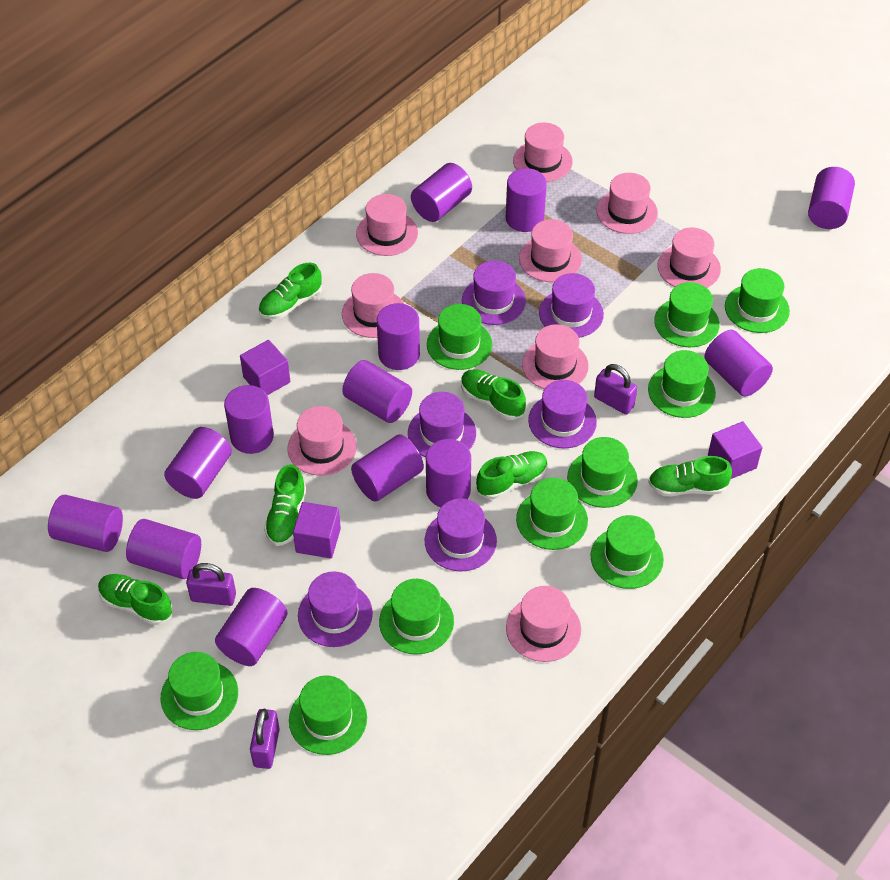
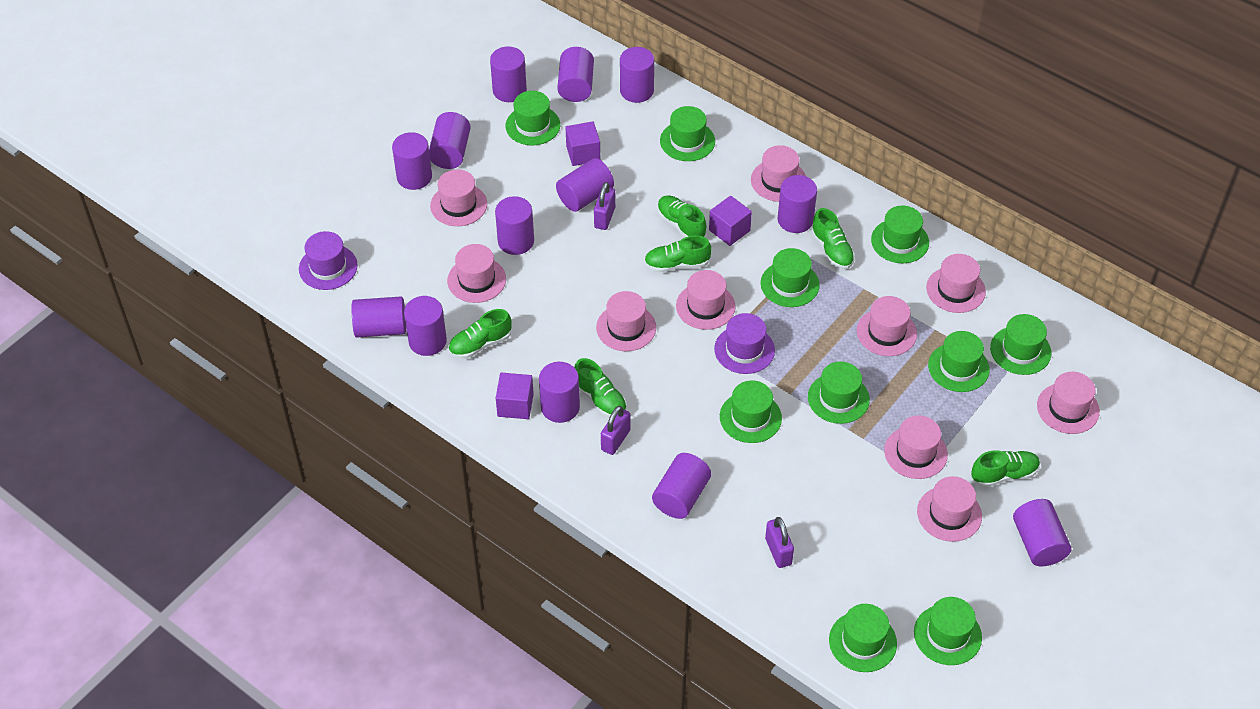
pink hat: [288,406,357,476] [342,273,404,338] [356,194,418,256] [506,586,581,662] [513,123,573,182] [519,219,582,282] [522,324,589,389] [596,173,658,234] [657,228,721,288] = 9 -> [430,169,487,226] [447,244,506,303] [596,291,656,351] [676,270,736,330] [751,145,806,202] [857,296,917,356] [884,415,948,479] [917,476,982,542] [926,254,986,313] [1037,372,1100,434] = 10
purple hat: [298,571,373,647] [408,392,476,457] [425,498,497,572] [462,261,526,325] [528,380,597,448] [539,273,604,338] = 6 -> [299,231,358,290] [714,313,775,374] = 2

